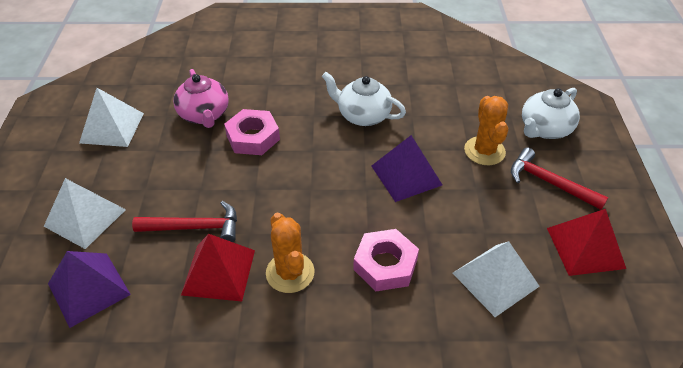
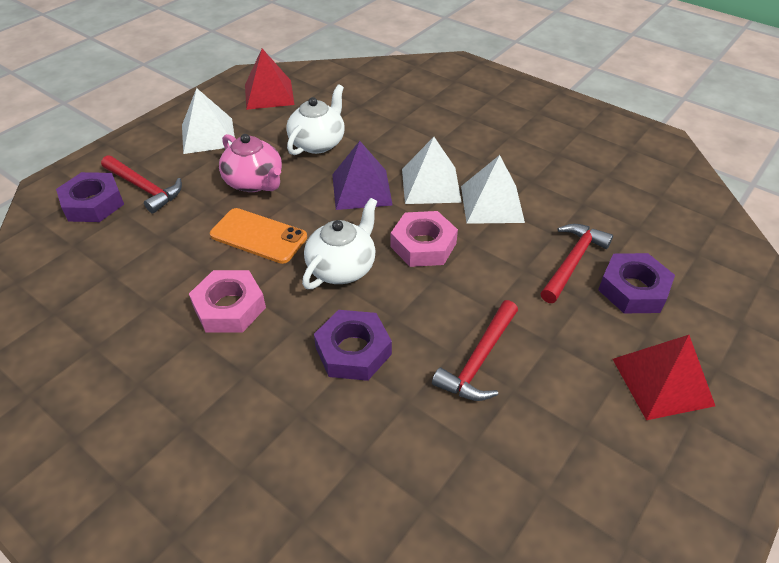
orange cactus: [266,213,315,293] [464,96,508,165] = 2 -> none = 0
orange phone: none = 0 -> [210,208,307,264] = 1
purple nut: none = 0 -> [56,172,124,222] [314,310,392,381] [598,253,675,313] = 3
purple pyramid: [48,251,131,328] [371,135,442,202] = 2 -> [332,141,393,210] = 1
red hammer: [132,201,237,242] [511,147,609,210] = 2 -> [101,155,182,213] [432,300,518,401] [541,224,613,303] = 3

